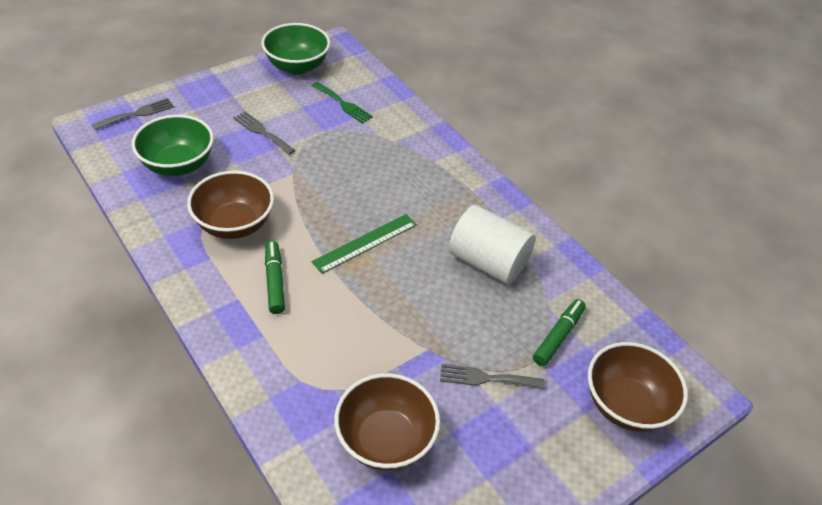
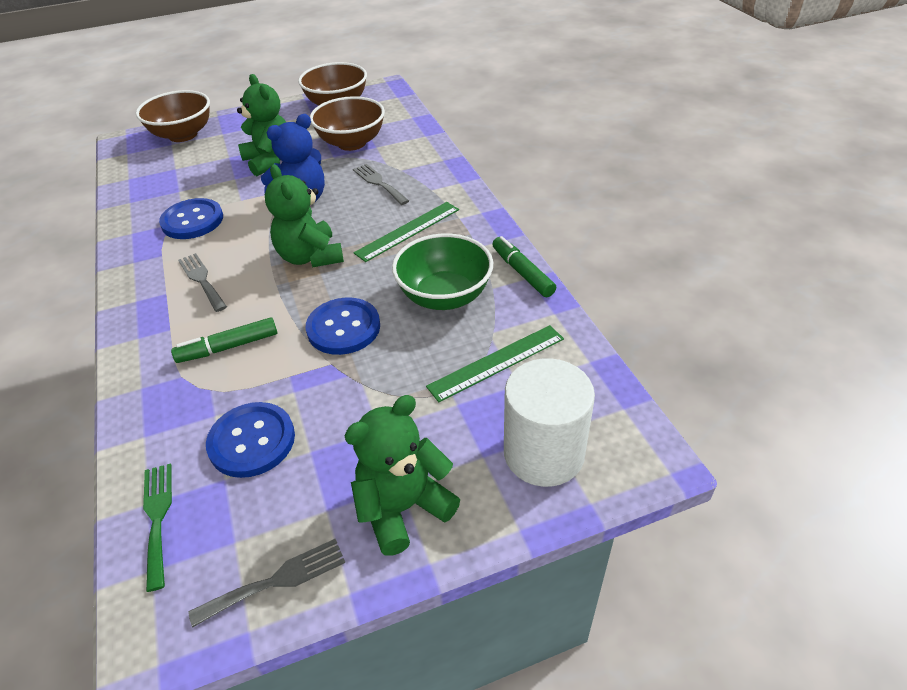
blue button: none = 0 -> [159,198,223,239] [206,402,295,478] [306,297,380,355] = 3
blue teddy bear: none = 0 -> [261,114,325,202] = 1
green bowl: [132,115,214,176] [261,23,330,75] = 2 -> [392,233,493,310] = 1
green ruler: [311,214,417,274] = 1 -> [354,202,459,262] [426,325,564,402] = 2
green teddy bear: none = 0 -> [237,74,286,176] [265,164,344,267] [344,395,460,556] = 3

